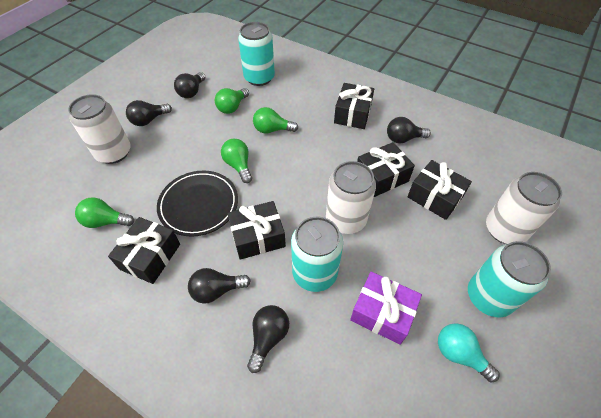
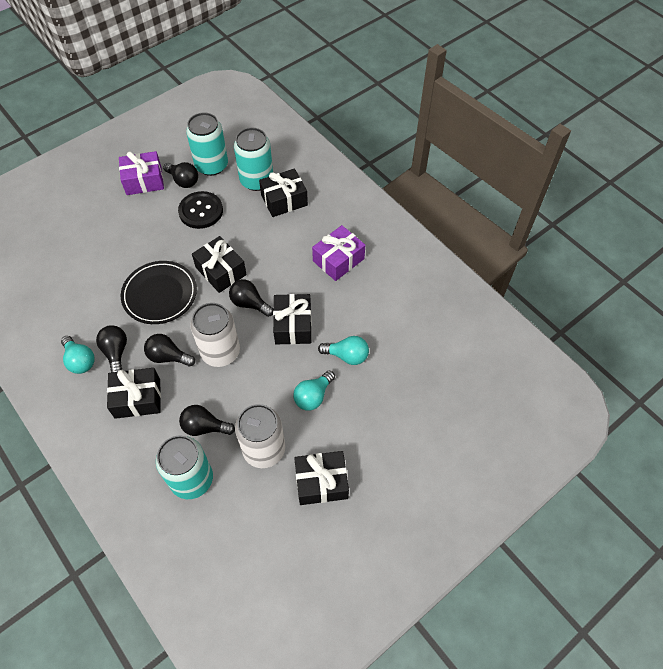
black button: none = 0 -> [178,191,223,229] = 1
green light bulb: [75,197,134,228] [215,88,249,114] [221,139,252,183] [253,107,298,133] = 4 -> none = 0
purple gift: [350,272,422,345] = 1 -> [119,151,164,195] [312,225,365,281] = 2
turquoise light bulb: [438,323,500,382] = 1 -> [61,336,95,374] [293,371,335,411] [318,336,369,365] = 3
white can: [68,94,131,164] [326,161,376,234] [486,172,562,244] = 3 -> [190,303,240,367] [235,404,285,468] = 2

